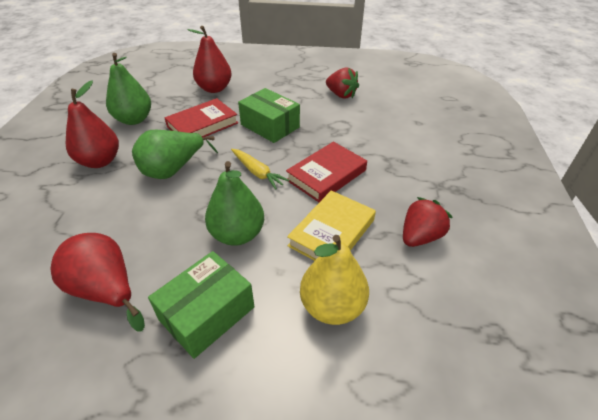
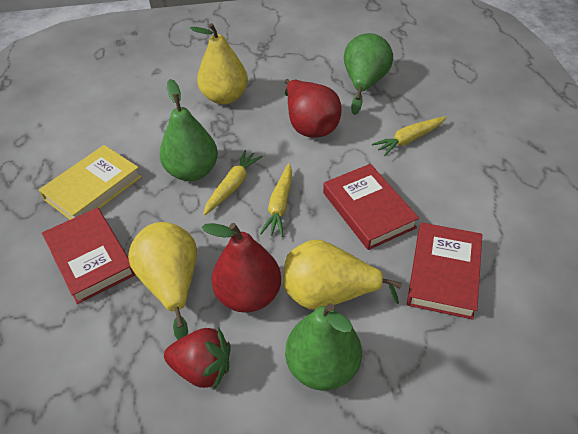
green box: [148,251,255,359] [238,88,300,143] = 2 -> none = 0
red book: [164,98,238,138] [286,142,367,202] = 2 -> [42,208,135,304] [323,164,419,250] [407,222,482,320] = 3
red pear: [51,233,145,332] [66,81,119,168] [187,26,232,93] = 3 -> [202,223,281,313] [284,79,341,138] = 2
red strawberry: [326,68,359,99] [403,197,453,247] = 2 -> [164,328,231,390] = 1
yellow carrot: [231,149,290,190] = 1 -> [203,150,263,216] [260,163,292,237] [372,116,447,156] = 3
yellow pear: [300,235,369,325] = 1 -> [128,222,197,340] [190,23,248,105] [283,239,402,310] = 3

